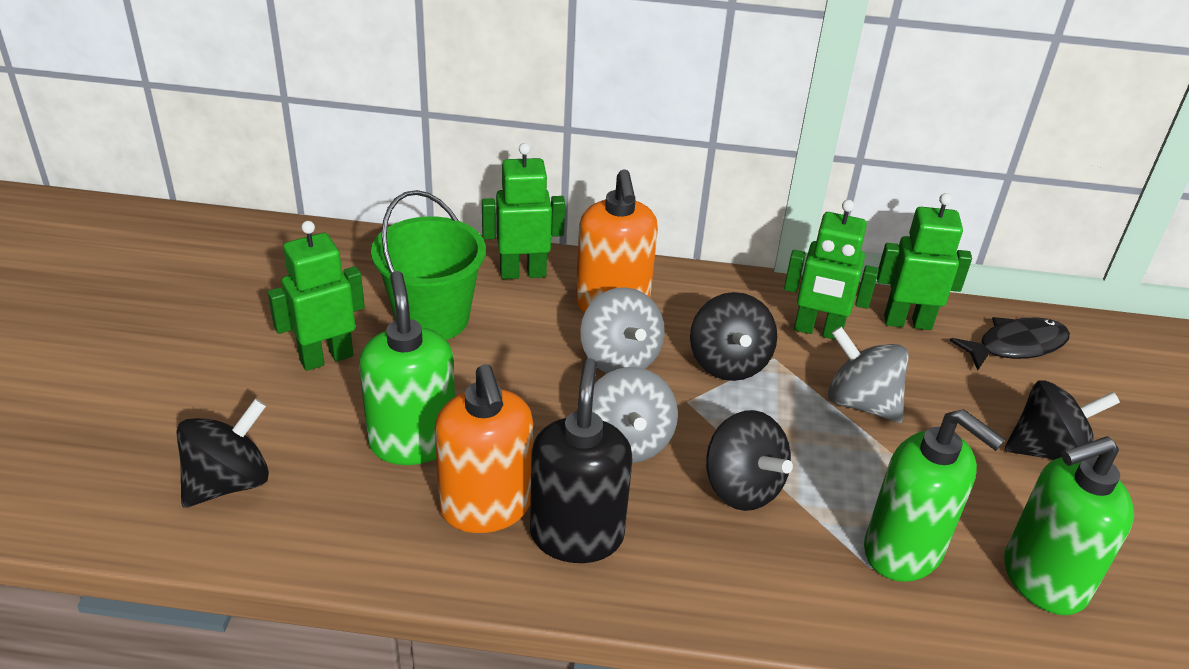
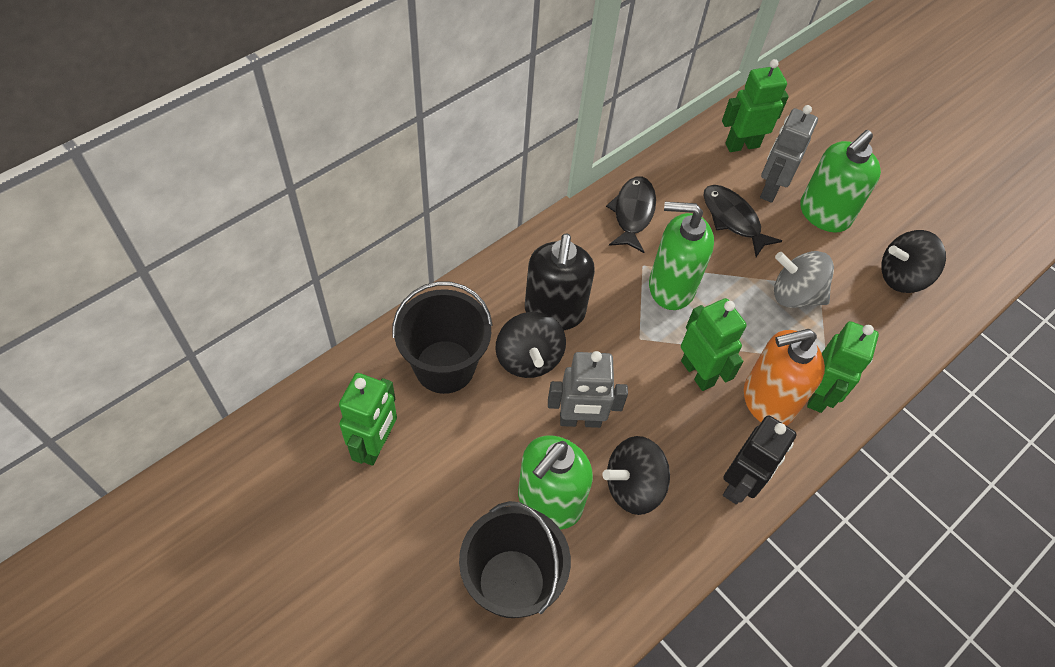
black bucket: none = 0 -> [392,281,493,394] [459,501,571,618] = 2
black fish: [949,317,1070,370] = 1 -> [606,176,656,253] [703,185,782,257] = 2
black robot: none = 0 -> [723,415,797,504] = 1
black spinning top: [176,399,269,508] [690,292,777,381] [706,410,793,511] [1005,380,1120,460] = 4 -> [495,312,566,378] [602,436,670,515] [881,230,946,293] = 3
green bucket: [371,190,486,340] = 1 -> none = 0
grey robot: none = 0 -> [548,351,628,428] [760,105,818,203] = 2
grey spinning top: [580,287,665,373] [592,367,678,463] [828,327,909,423] = 3 -> [774,251,834,308] = 1
orange soap dispenser: [434,364,533,533] [575,169,658,313] = 2 -> [744,329,825,426] = 1

